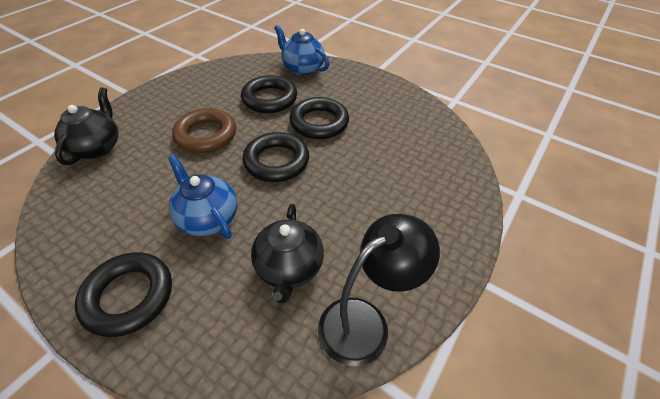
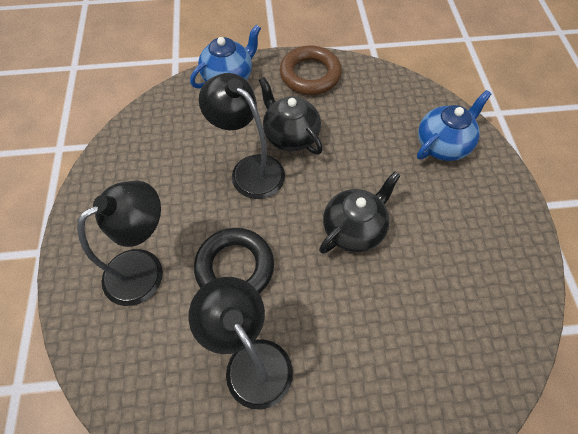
black lamp: [318,214,440,366] = 1 -> [77,180,163,306] [189,277,293,410] [199,73,285,199] = 3
black ring: [75,252,172,337] [241,75,297,113] [242,132,309,182] [289,97,349,139] = 4 -> [194,228,274,294] = 1

